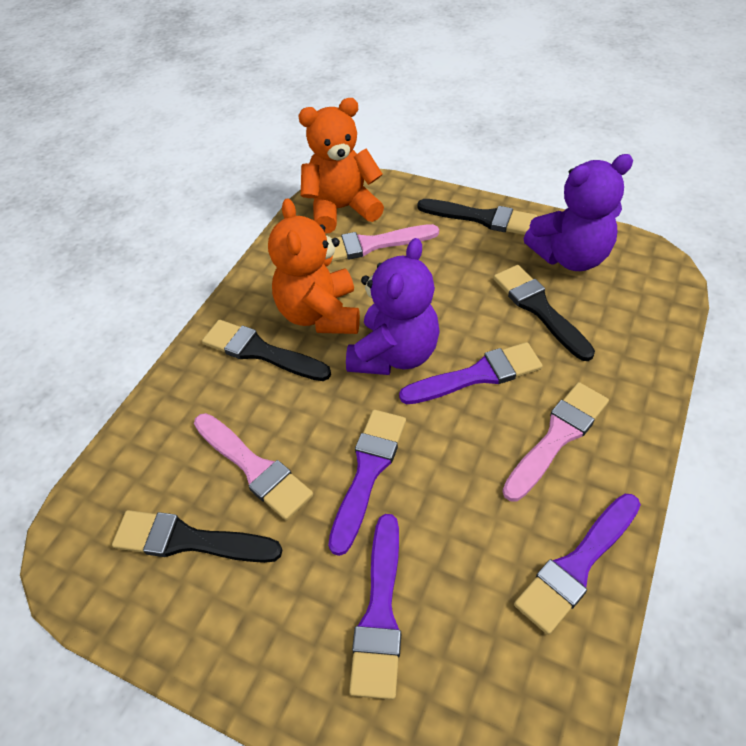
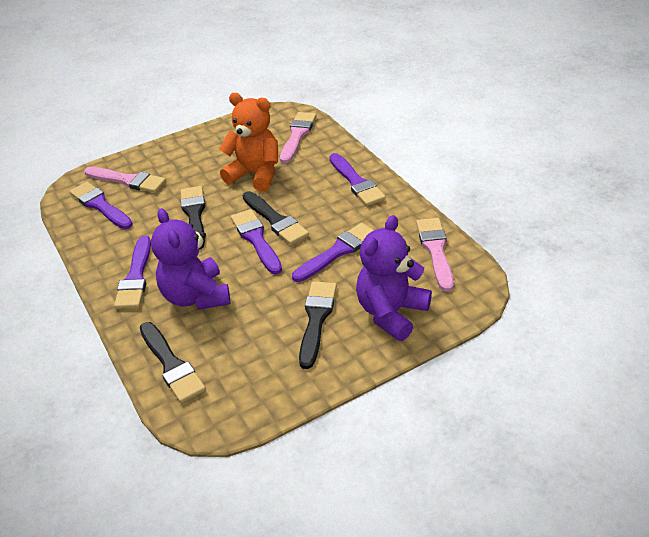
orange teddy bear: [268,199,360,334] [298,98,384,234] = 2 -> [219,93,278,192] = 1
purple brush: [328,410,406,556] [349,514,401,700] [399,342,542,404] [514,494,641,635] = 4 -> [70,182,133,229] [114,236,151,309] [231,209,282,274] [292,223,374,282] [329,153,386,206] = 5

